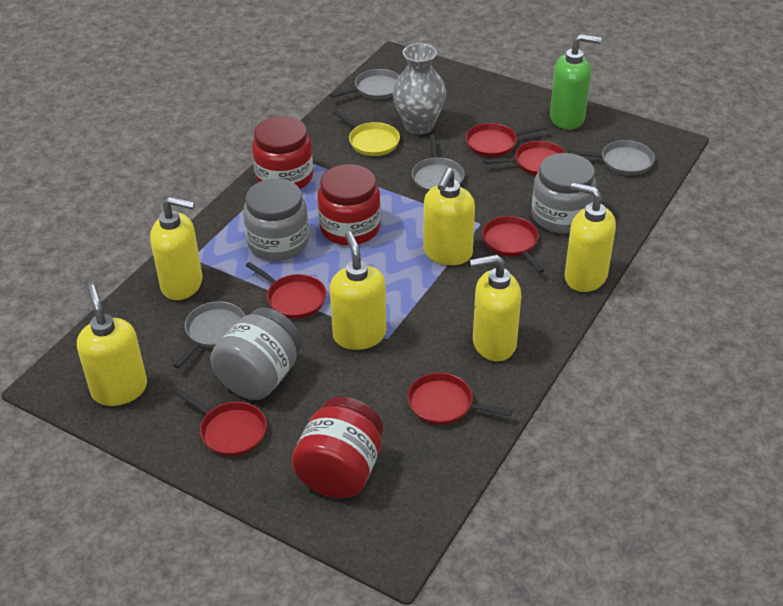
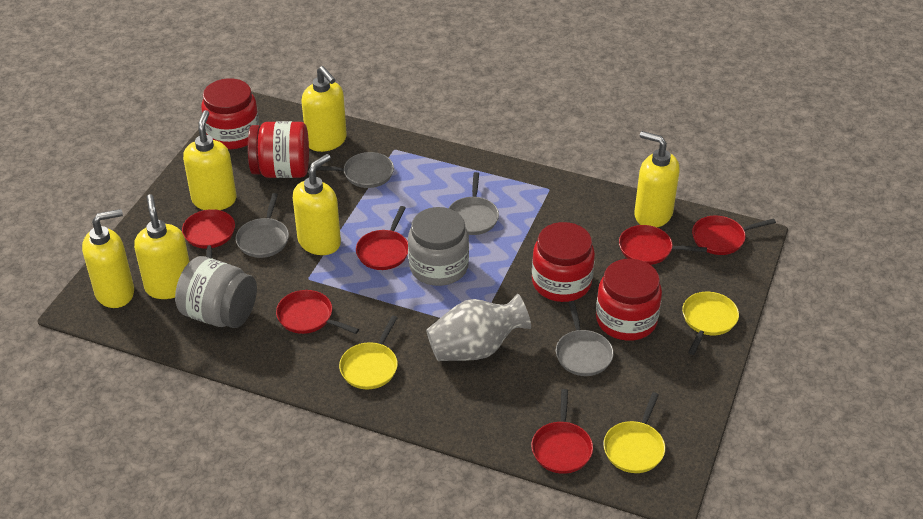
green soap dispenser: [550,34,601,130] = 1 -> none = 0
grey jar: [210,307,302,400] [243,179,309,261] [531,153,597,234] = 3 -> [175,256,257,328] [408,207,469,286] = 2
red jar: [252,116,313,189] [291,397,383,498] [317,164,381,245] = 3 -> [201,78,259,149] [248,121,309,178] [532,222,595,302] [596,259,662,341] = 4
yellow pan: [333,110,400,156] = 1 -> [339,316,398,389] [603,392,665,473] [682,292,739,355] = 3

